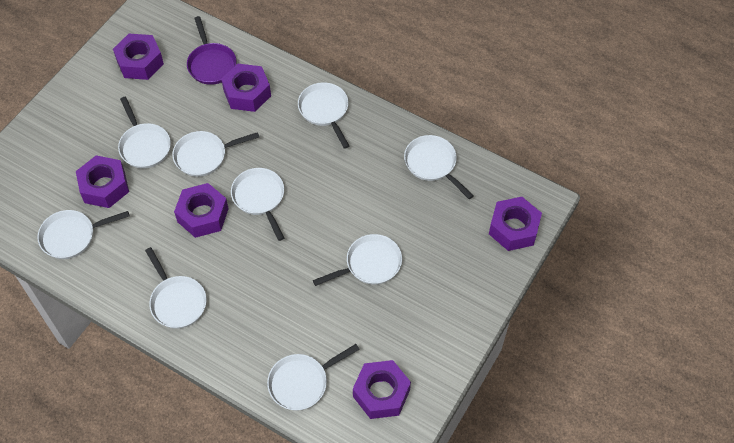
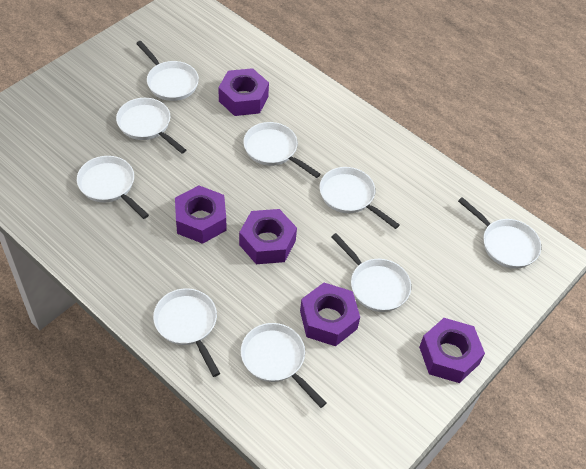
purple nut: [76,155,129,208] [113,34,164,80] [174,183,229,238] [221,64,271,112] [353,360,411,419] [489,197,542,251] = 6 -> [175,185,226,244] [218,68,269,116] [239,209,297,264] [300,283,360,346] [419,318,485,383] = 5
purple pan: [187,16,236,85] = 1 -> none = 0

